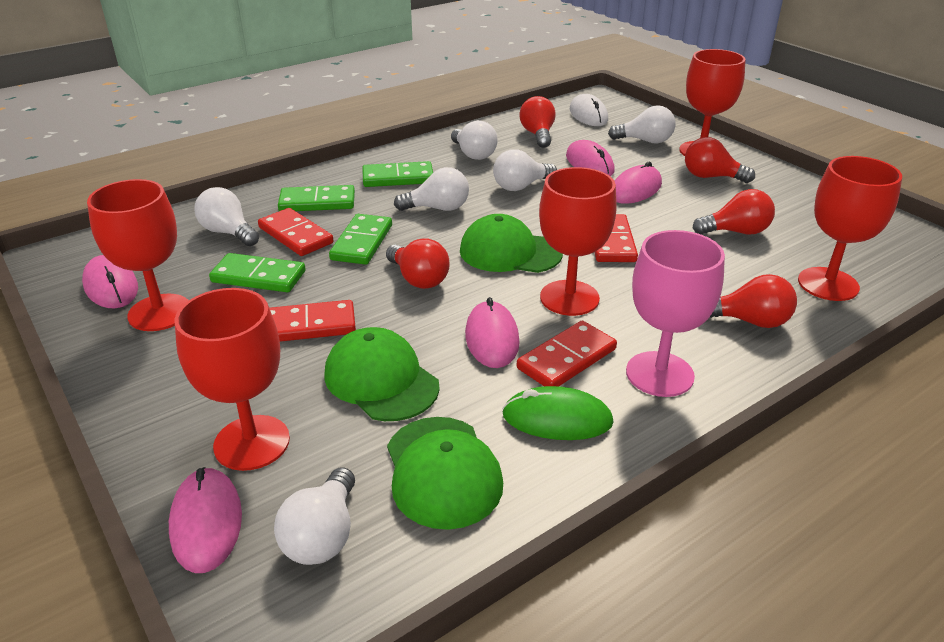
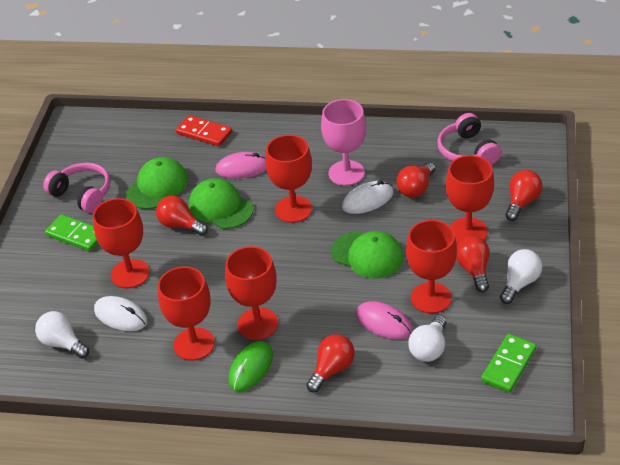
green domino: [209,253,306,293] [278,185,355,211] [329,214,392,265] [362,161,433,187] = 4 -> [45,214,98,252] [481,334,536,393] = 2
pink headphones: none = 0 -> [43,163,110,213] [437,113,501,165] = 2
pink mouse: [82,255,138,308] [169,467,242,573] [465,297,520,368] [566,140,615,176] [615,162,662,204] = 5 -> [215,152,266,178] [356,301,412,340] = 2
red domino: [258,208,334,256] [270,300,356,342] [517,321,617,386] [595,214,638,262] = 4 -> [176,115,232,147] = 1
red goblet: [87,179,189,331] [175,288,290,471] [539,167,617,316] [679,49,745,156] [798,156,902,301] = 5 -> [93,198,150,288] [158,266,215,361] [225,246,278,340] [265,135,312,223] [406,220,457,314] [446,155,494,243] = 6
white light bulb: [195,187,259,246] [274,467,355,565] [394,167,469,211] [451,120,498,160] [493,149,557,191] [608,105,675,143] = 6 -> [35,311,89,358] [408,315,447,362] [500,249,542,304] = 3
white mouse: [570,94,608,126] = 1 -> [94,296,147,331] [342,181,394,214] = 2

